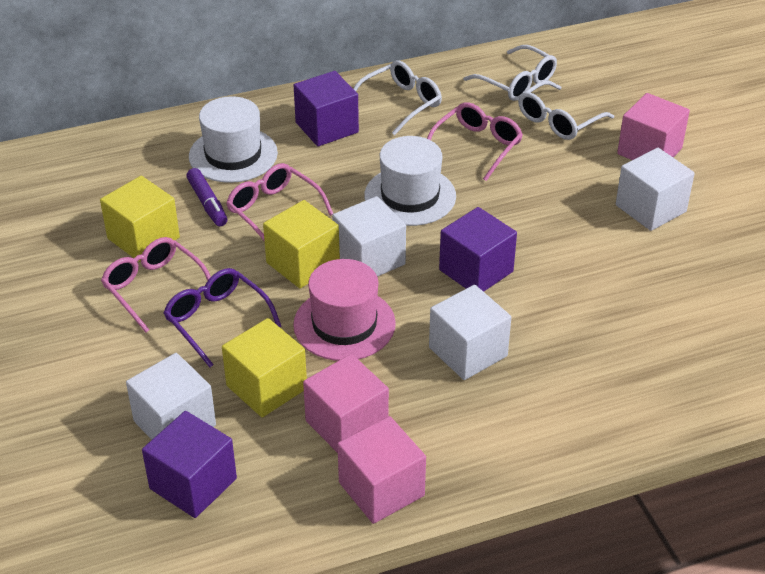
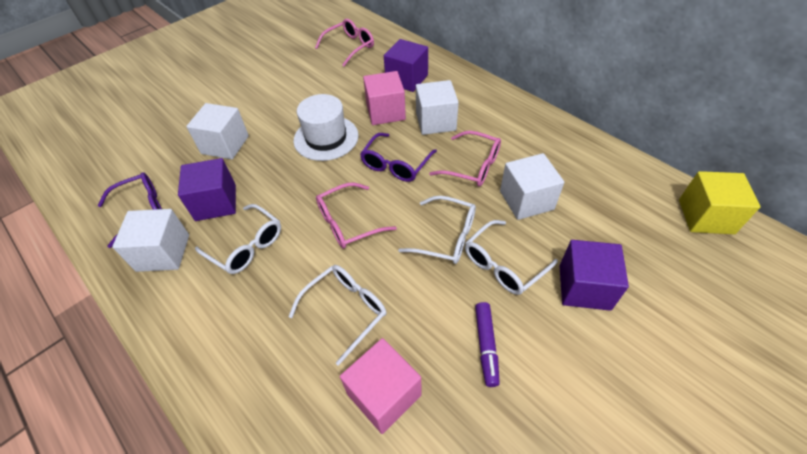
pink cube: [303,354,389,453] [337,416,426,524] [617,93,690,160] = 3 -> [340,338,421,434] [363,71,406,125] = 2
pink hat: [293,259,396,361] = 1 -> none = 0
purple glasses: [164,268,282,367] = 1 -> [98,172,162,248] [360,133,437,182] = 2
white glasses: [353,60,442,135] [463,45,557,101] [518,80,614,140] = 3 -> [195,204,281,274] [289,265,387,366] [398,196,476,264] [465,220,558,295] = 4
white hat: [189,96,278,183] [364,136,456,226] = 2 -> [293,94,359,161] = 1
yellow cube: [100,176,180,262] [222,318,307,417] [263,200,340,288] = 3 -> [679,171,760,234] = 1

